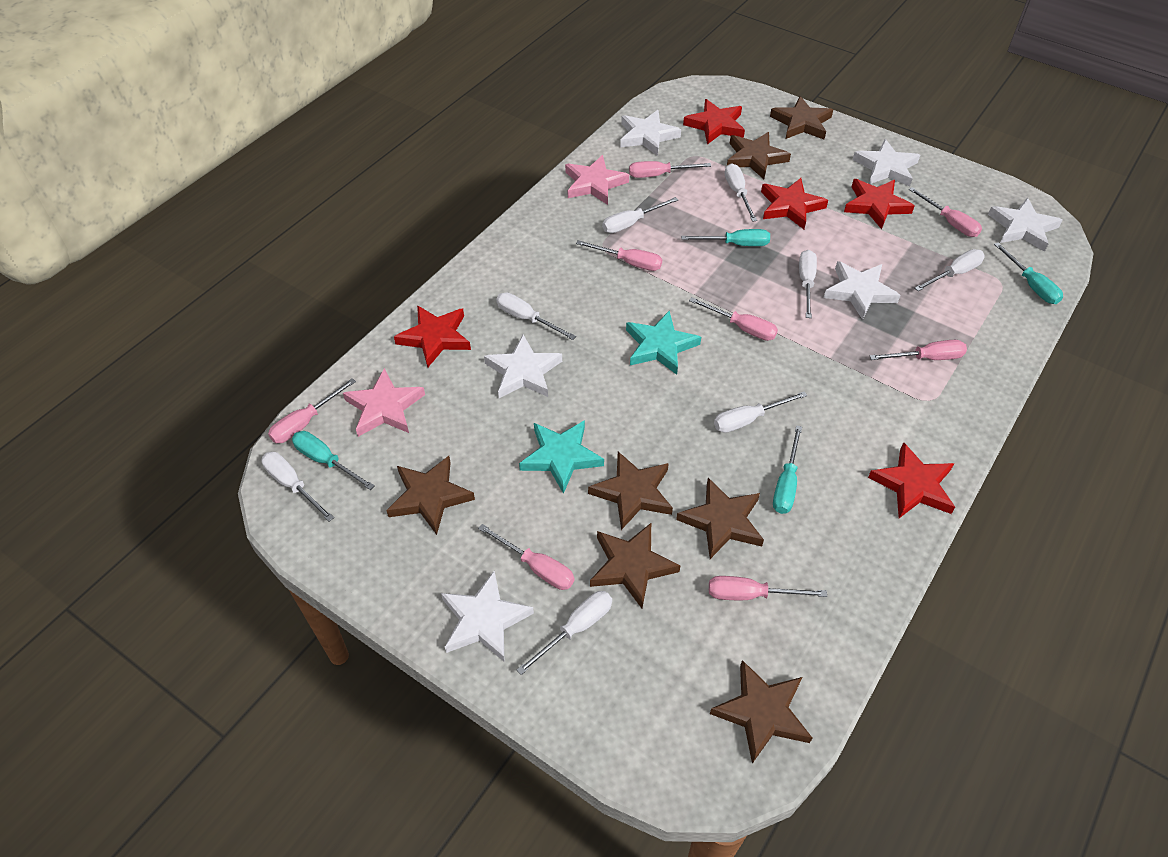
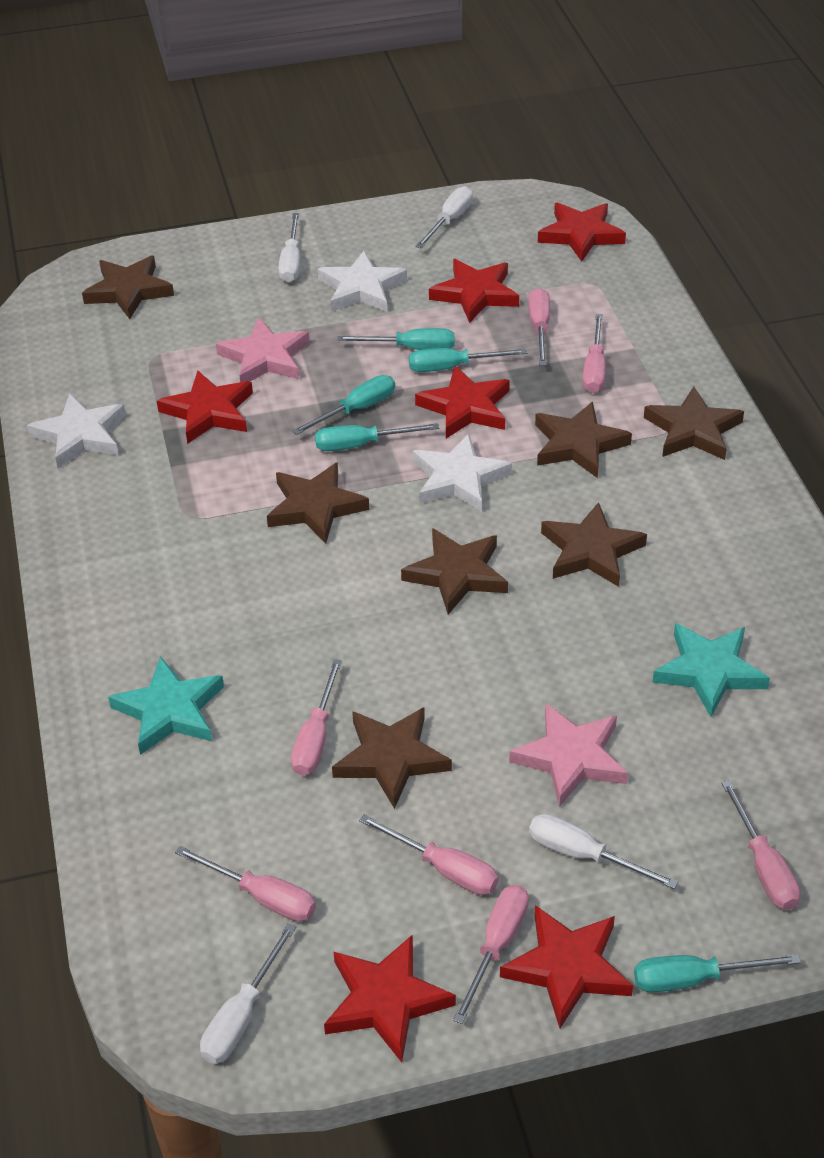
pink screwdriver: [268,378,356,443] [478,524,574,590] [576,240,662,271] [629,161,711,178] [689,297,778,341] [709,576,827,600] [870,340,967,360] [909,187,982,237] = 8 -> [175,846,316,922] [291,659,342,776] [359,814,498,895] [453,885,529,1024] [528,288,550,365] [583,314,606,393] [721,780,800,910] = 7
red star: [394,305,471,367] [683,99,745,144] [761,178,828,229] [844,179,914,229] [868,442,955,518] = 5 -> [157,370,253,444] [324,934,456,1062] [415,366,510,439] [429,259,519,323] [500,905,633,1028] [538,203,626,262] = 6
turquoise screwdriver: [292,431,375,490] [681,229,770,246] [773,425,802,514] [994,243,1063,304] = 4 -> [292,375,395,435] [315,423,439,451] [337,328,455,350] [409,348,528,372] [634,954,801,992] = 5
white screwdriver: [261,452,334,521] [496,292,576,340] [517,591,612,675] [602,197,678,233] [714,391,807,433] [725,164,757,222] [799,250,817,318] [915,249,985,291] = 8 -> [200,923,296,1064] [279,213,300,282] [416,186,473,248] [529,814,678,889] = 4
white star: [441,571,534,661] [484,335,562,398] [620,110,681,156] [824,261,901,320] [853,139,920,187] [988,198,1062,252] = 6 -> [27,393,126,468] [318,251,407,312] [413,433,512,512] = 3

